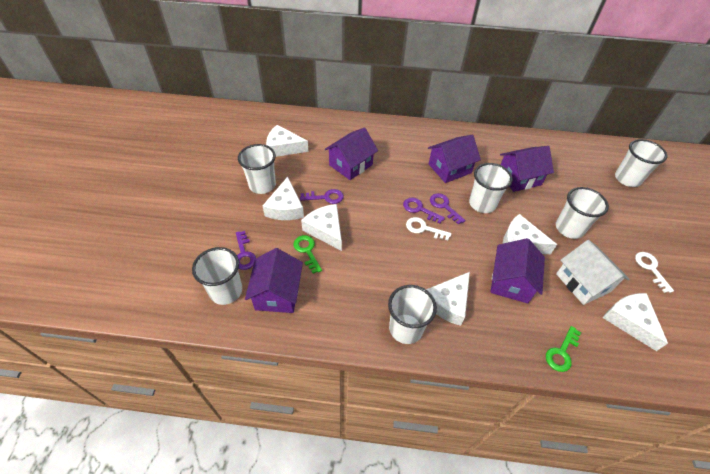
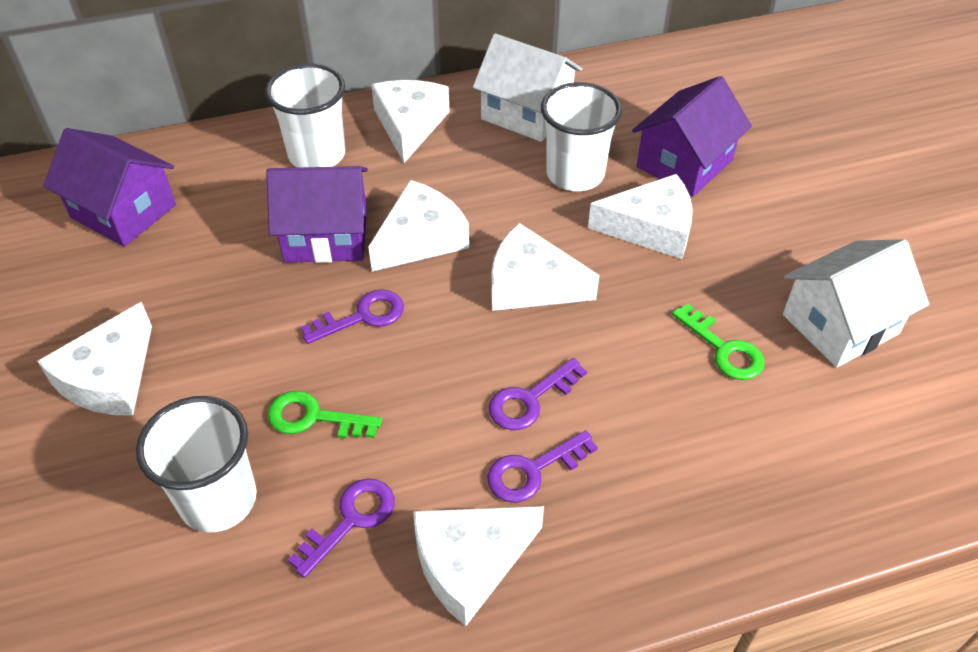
purple house: [245,248,303,313] [325,127,378,180] [428,134,481,183] [490,238,545,303] [500,146,554,192] = 5 -> [43,128,176,247] [266,166,368,263] [632,76,752,197] = 3
white cup: [192,247,242,305] [238,144,276,194] [388,285,437,344] [469,163,513,213] [556,187,609,239] [615,139,667,187] = 6 -> [136,396,257,533] [265,64,345,168] [541,82,622,191] = 3
white house: [556,240,629,305] = 1 -> [473,34,582,142] [783,239,929,367] = 2
white key: [406,217,451,240] [635,252,674,293] = 2 -> none = 0

